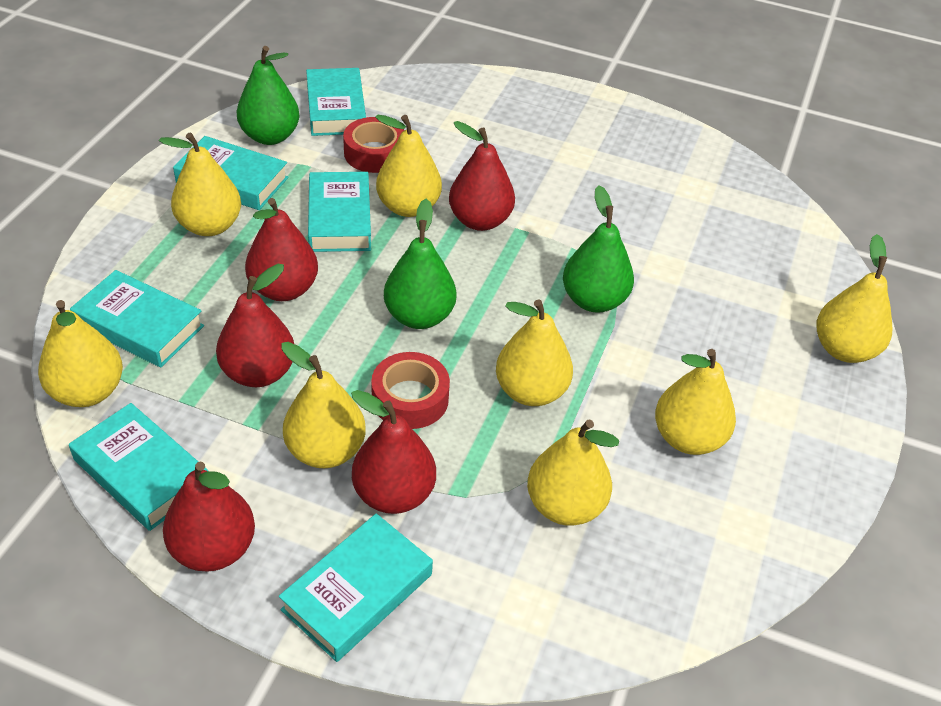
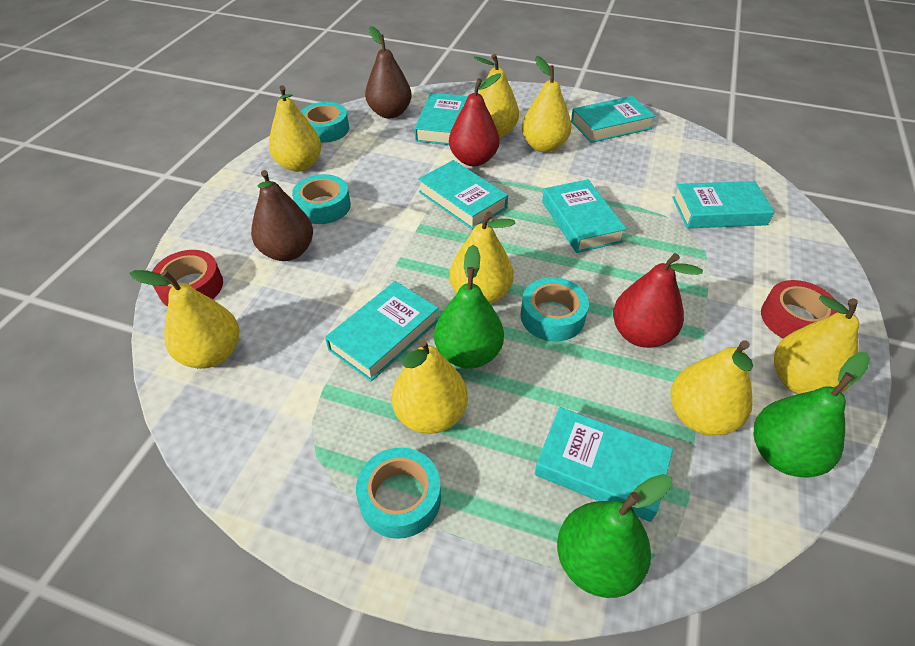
brown pear: none = 0 -> [251,170,313,261] [365,26,412,119] = 2
red pear: [163,462,255,571] [216,264,294,387] [245,198,318,301] [351,390,436,514] [449,121,515,231] = 5 -> [449,73,501,166] [613,253,703,348] = 2
turquoise book: [69,403,208,531] [70,270,204,367] [173,136,288,210] [279,513,433,662] [306,68,366,136] [308,172,371,252] = 6 -> [325,281,438,381] [414,93,468,145] [418,160,508,230] [535,407,673,522] [542,179,627,253] [571,96,655,143] [672,181,775,228] = 7
turquoise tape: none = 0 -> [292,174,351,224] [300,102,349,143] [356,447,441,539] [520,277,589,342] = 4

